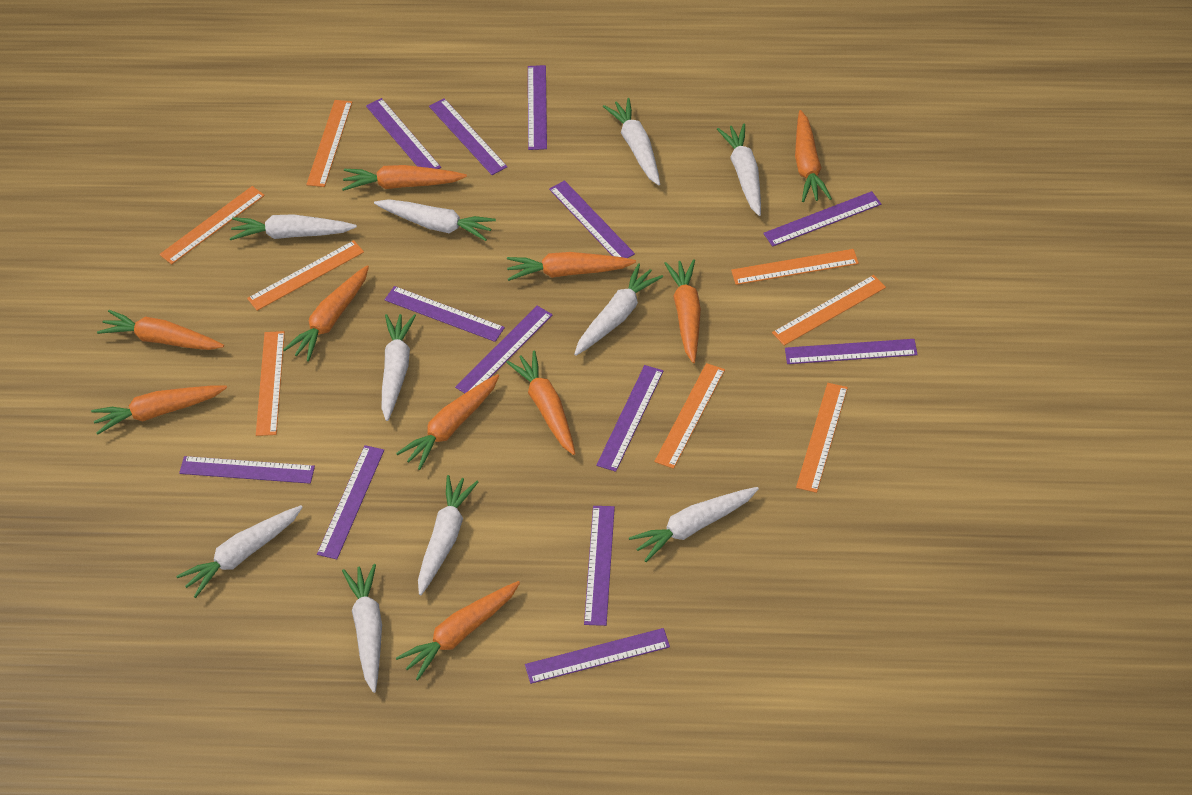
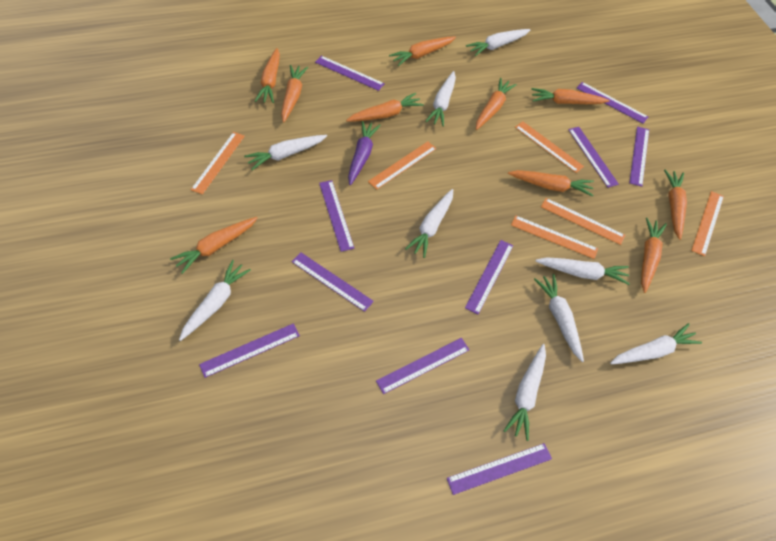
orange ruler: [159,186,265,264] [247,240,364,311] [256,331,285,436] [306,100,352,187] [654,363,725,469] [731,249,859,285] [772,275,886,346] [796,383,848,493] = 8 -> [191,132,245,195] [368,141,437,190] [511,215,598,259] [515,121,584,173] [541,198,626,245] [691,191,724,256] = 6
purple carrot: none = 0 -> [348,121,381,185] = 1
purple ruler: [179,456,315,484] [317,445,384,559] [366,98,441,169] [384,286,505,342] [429,98,507,175] [455,306,553,393] [525,628,670,684] [528,65,547,150] [549,180,635,258] [584,506,615,626] [596,365,663,472] [763,191,881,247] [785,339,918,364] = 13 -> [199,323,300,378] [291,252,374,312] [315,56,385,91] [319,180,354,252] [376,338,469,394] [447,443,552,495] [465,240,513,314] [568,127,619,188] [576,82,648,124] [629,126,649,187] = 10
white carrot: [176,505,303,598] [230,214,357,240] [342,564,382,693] [374,199,496,241] [381,314,416,421] [418,475,478,595] [574,263,663,356] [603,98,660,185] [629,487,759,562] [717,123,761,216] = 10 -> [179,260,251,341] [244,135,327,170] [405,189,453,258] [425,71,456,127] [466,29,530,56] [504,344,546,441] [534,274,584,362] [535,257,630,285] [610,323,702,364] = 9

